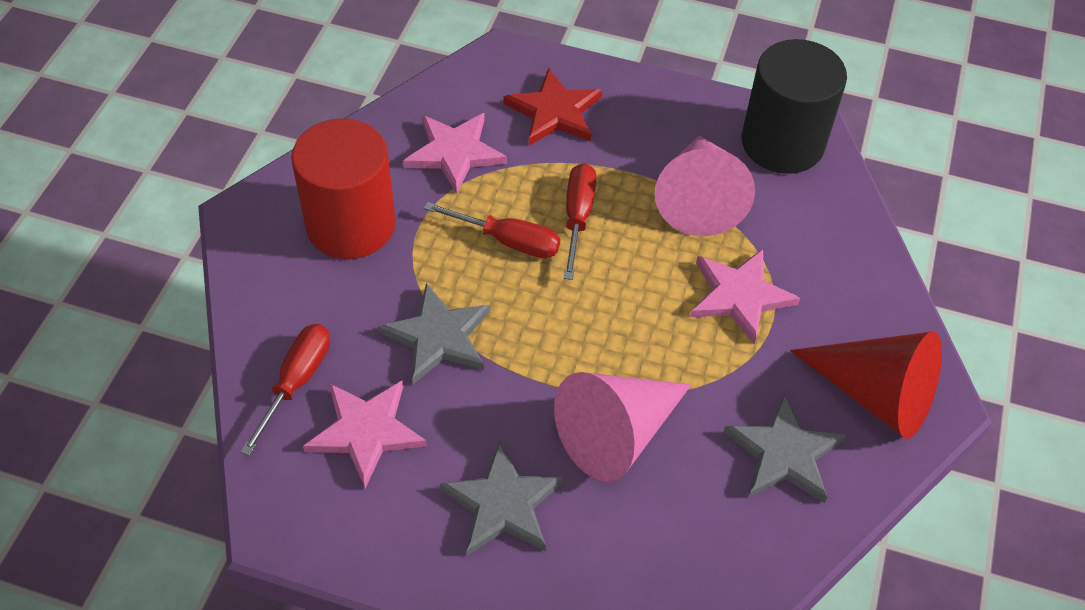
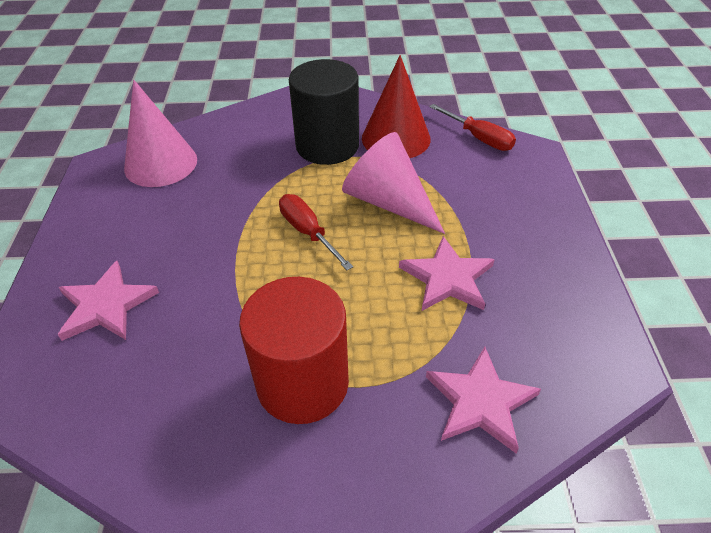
grey star: [378,283,490,384] [440,440,564,556] [724,394,846,503] = 3 -> none = 0
red screwdriver: [240,324,330,456] [424,202,560,258] [564,163,596,280] = 3 -> [279,194,353,270] [429,104,516,151] = 2
red star: [503,68,602,145] = 1 -> none = 0

